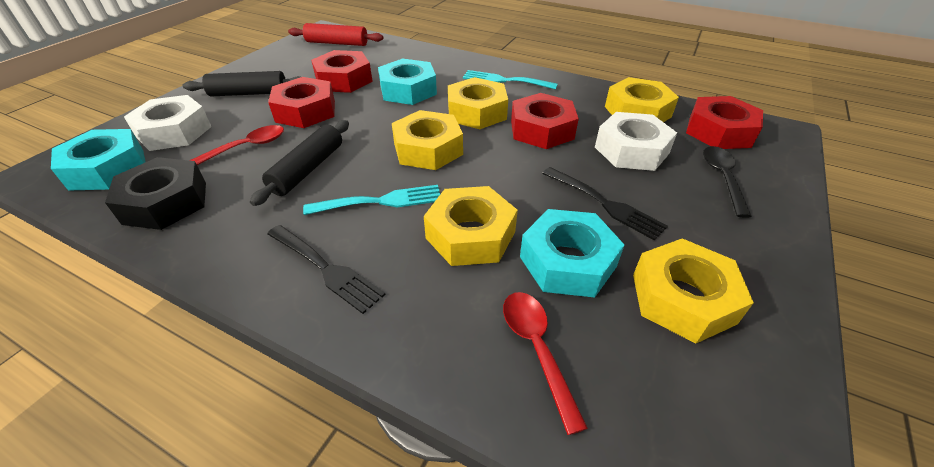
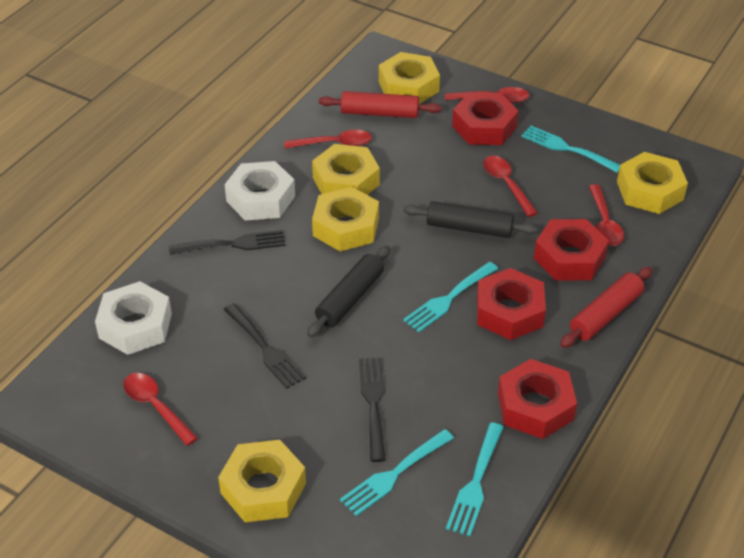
black fork: [267,225,385,314] [542,167,668,241] = 2 -> [169,230,285,255] [223,303,306,389] [359,358,386,462] = 3
black nut: [105,157,206,230] = 1 -> none = 0
black spoon: [703,146,752,218] = 1 -> none = 0
red rolling pin: [288,23,383,46] = 1 -> [319,91,442,118] [560,267,652,348] = 2
red spoon: [189,125,284,165] [503,292,588,435] = 2 -> [123,373,198,446] [284,130,372,149] [445,87,529,103] [483,156,538,217] [589,184,624,246] = 5
turquoise fork: [303,185,440,215] [463,70,558,90] = 2 -> [340,429,454,516] [403,262,498,333] [446,422,504,536] [521,126,620,173] = 4
turquoise nut: [51,129,146,191] [378,58,437,105] [520,209,624,298] = 3 -> none = 0

